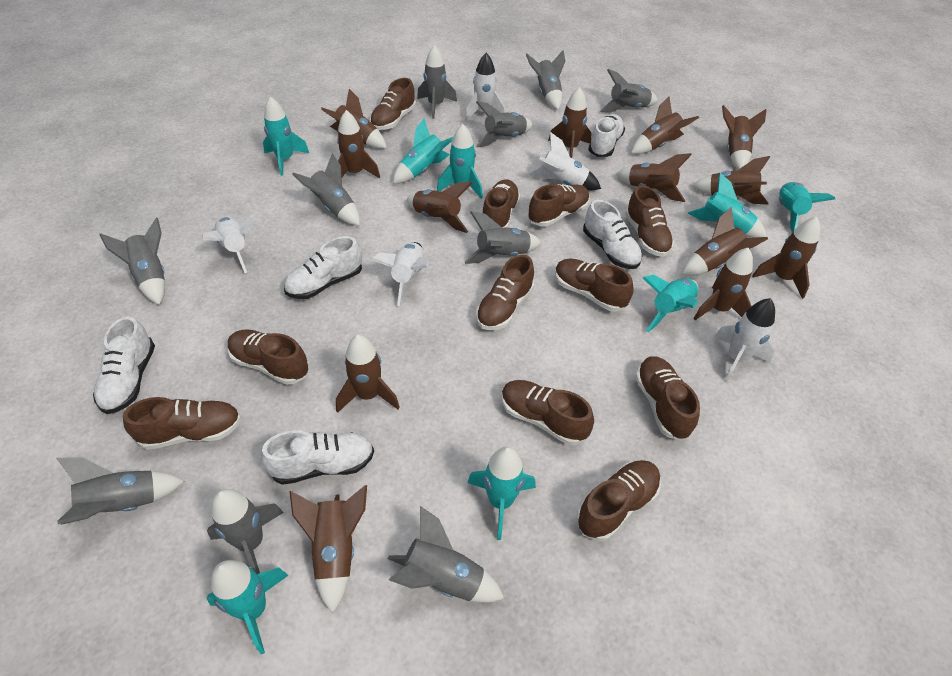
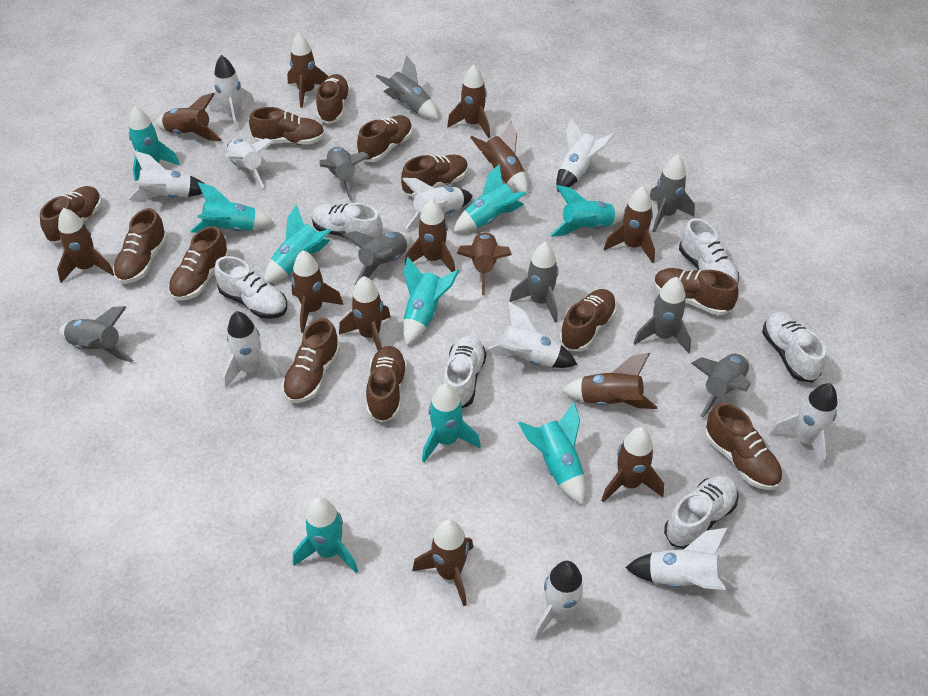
brown shoe: [123,397,241,450] [228,329,309,385] [370,78,416,130] [476,254,534,330] [483,180,520,228] [501,380,594,445] [528,184,590,227] [555,258,634,312] [576,460,661,541] [625,185,674,257] [635,356,700,441] = 11 -> [40,186,102,243] [113,208,168,284] [168,226,229,301] [249,107,325,145] [282,318,340,403] [316,74,350,124] [357,115,413,162] [366,346,407,423] [401,155,468,197] [559,289,617,352] [654,268,738,315] [705,403,782,490] = 12
grey rocket: [56,457,185,525] [99,218,165,305] [207,489,284,574] [292,153,360,226] [388,506,505,603] [417,45,457,119] [464,211,541,264] [476,101,533,147] [526,50,565,110] [600,69,658,113] = 10 -> [59,306,134,362] [319,147,369,201] [343,231,412,285] [376,55,439,120] [509,242,559,323] [633,277,691,353] [650,155,695,232] [691,353,750,418] = 8
turquoise rocket: [206,560,289,654] [263,97,309,176] [393,118,453,184] [437,124,483,199] [467,446,536,540] [643,275,698,332] [688,173,767,238] [779,182,835,233] = 8 -> [129,106,180,181] [190,182,274,233] [264,205,332,283] [293,497,358,573] [403,257,459,346] [422,384,481,463] [453,163,527,233] [518,402,586,505] [550,185,624,237] = 9
white rocket: [202,217,258,273] [371,242,429,306] [465,53,505,121] [528,132,601,190] [714,298,775,382] = 5 -> [128,151,204,201] [209,55,255,131] [223,311,282,388] [225,138,274,188] [402,178,473,229] [485,302,577,368] [532,561,599,640] [556,118,615,192] [625,528,736,590] [770,383,837,469] = 10
white shoe: [93,316,155,414] [261,430,374,485] [284,236,362,299] [583,200,642,269] [588,114,625,157] = 5 -> [214,256,287,319] [312,203,383,239] [442,335,487,408] [664,475,739,549] [679,218,739,284] [762,312,826,383] = 6

